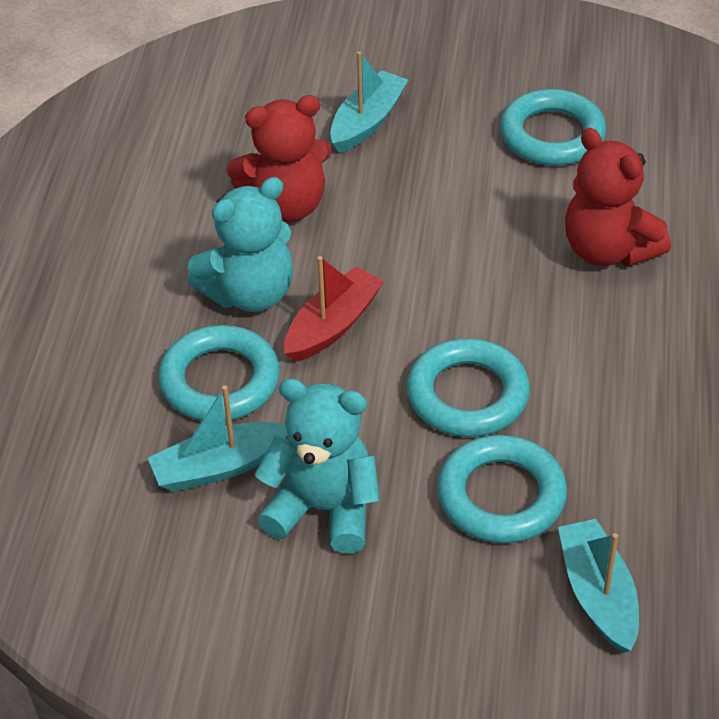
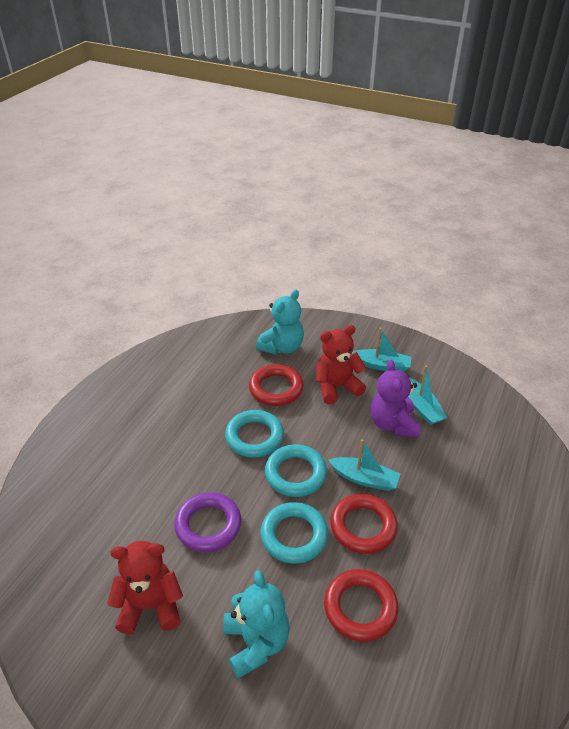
purple ring: none = 0 -> [174,492,241,552] = 1
purple teddy bear: none = 0 -> [370,360,420,438] = 1
red boat: [284,256,384,362] = 1 -> none = 0
red ring: none = 0 -> [249,364,303,406] [324,569,398,642] [330,494,398,554] = 3
turquoise ring: [159,325,280,421] [407,338,530,437] [437,435,567,543] [500,89,606,166] = 4 -> [225,410,284,458] [261,502,328,564] [265,444,327,497] = 3

